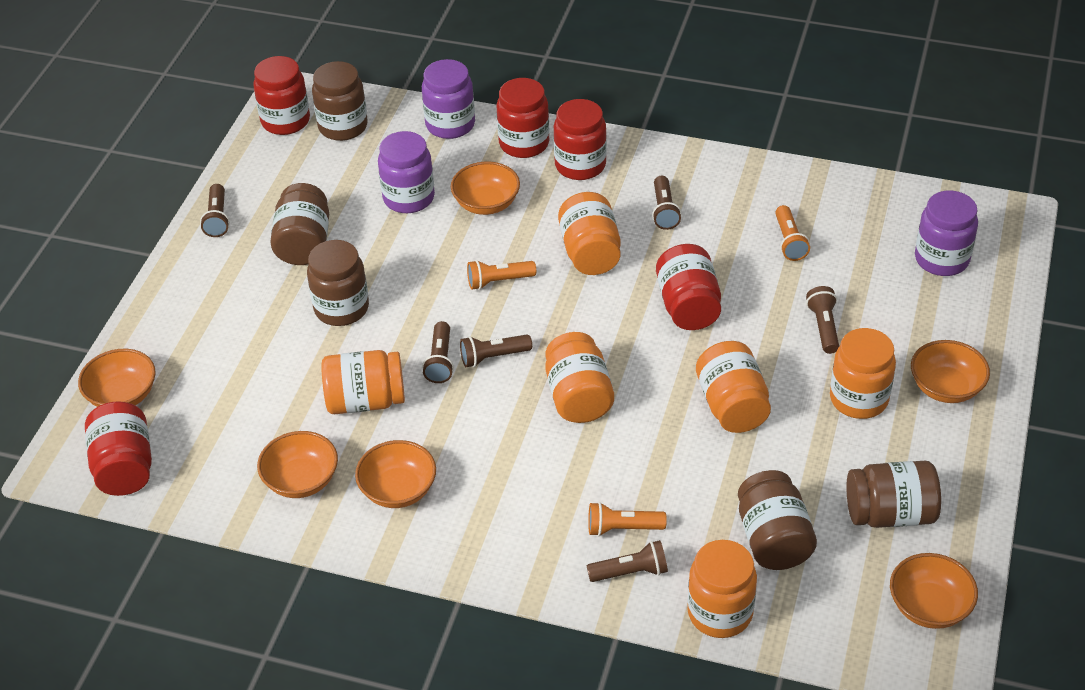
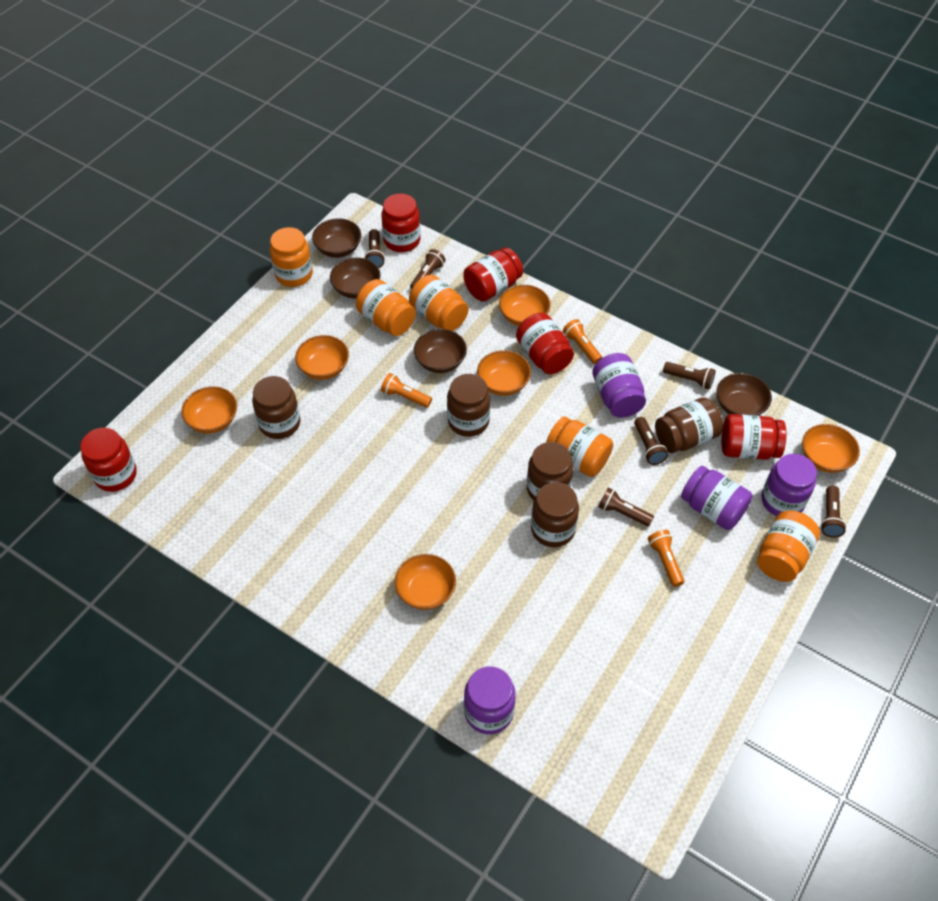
brown bowl: none = 0 -> [312,218,361,258] [330,257,381,299] [414,329,467,373] [716,373,772,416] = 4
orange jar: [321,350,405,414] [545,332,614,423] [558,192,621,275] [687,540,757,638] [696,341,771,433] [830,328,896,419] = 6 -> [270,227,313,287] [356,279,416,336] [409,274,469,331] [546,417,613,477] [757,511,820,582] = 5
purple jar: [378,131,435,213] [422,59,475,139] [915,191,978,276] = 3 -> [464,666,516,734] [592,353,646,418] [681,466,752,530] [761,454,817,516] = 4

